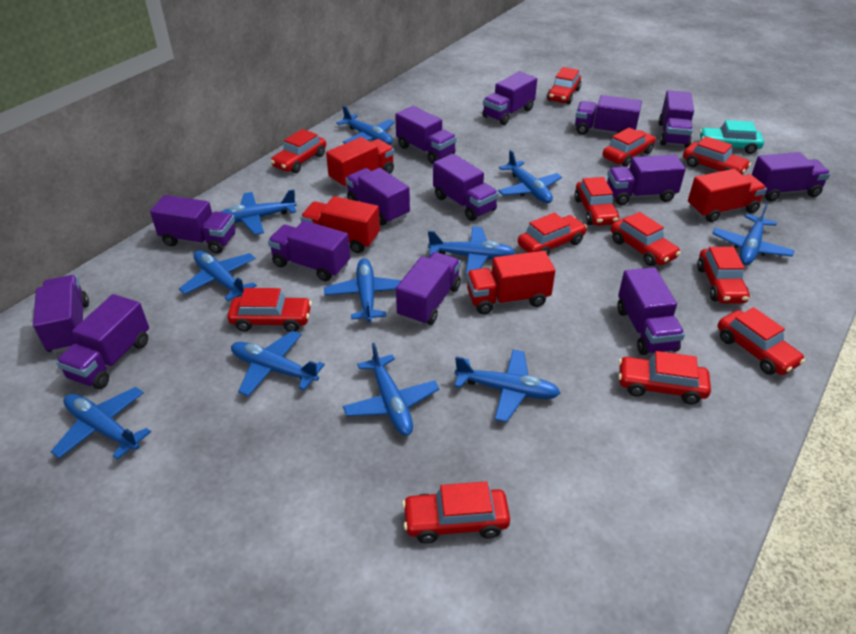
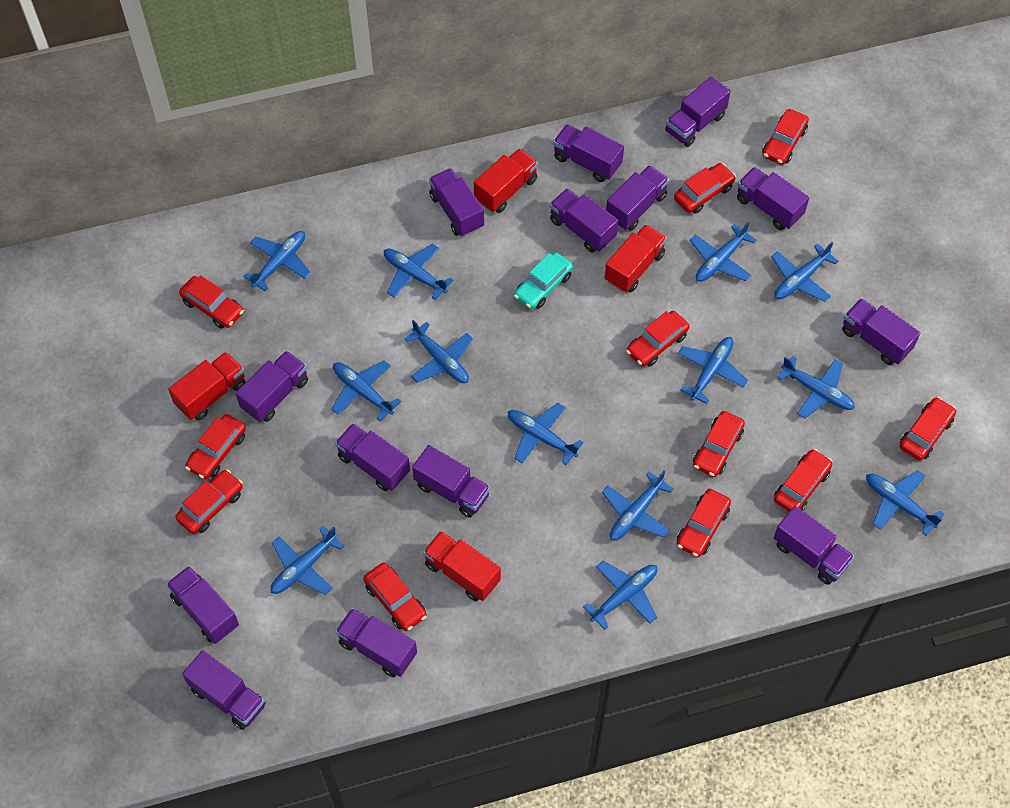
blue plane: [51,387,151,460] [179,251,257,301] [220,189,297,235] [231,331,325,396] [324,259,402,322] [337,105,395,145] [343,343,439,436] [428,226,516,275] [454,350,560,422] [498,150,562,203] [712,203,795,265] = 11 -> [243,231,311,292] [270,526,344,595] [331,360,401,421] [384,244,453,300] [404,320,473,383] [508,403,583,465] [583,561,658,630] [602,471,674,541] [678,337,748,404] [690,221,756,282] [771,242,839,302] [777,356,855,418] [866,470,944,536] = 13
red car: [227,288,312,332] [271,129,326,173] [402,482,510,544] [518,213,587,255] [547,67,581,104] [574,177,619,226] [603,127,656,167] [611,212,681,266] [618,351,711,404] [683,136,751,175] [697,247,750,304] [718,307,805,375] = 12 -> [175,470,243,534] [179,275,244,329] [185,414,246,479] [364,563,427,631] [626,311,690,367] [674,163,736,214] [677,489,731,557] [693,411,745,477] [762,109,809,165] [774,449,832,512] [900,397,956,461] = 11

